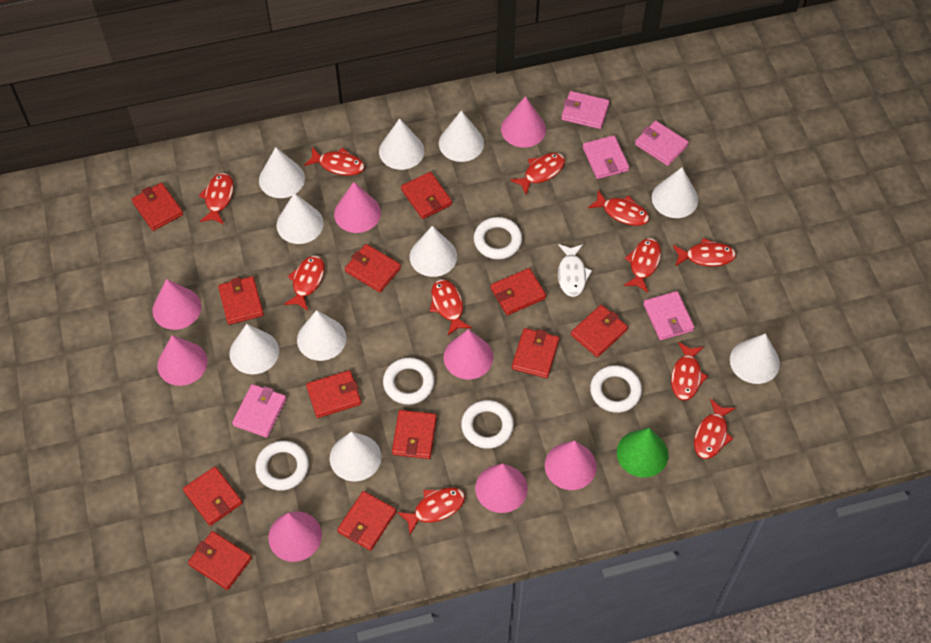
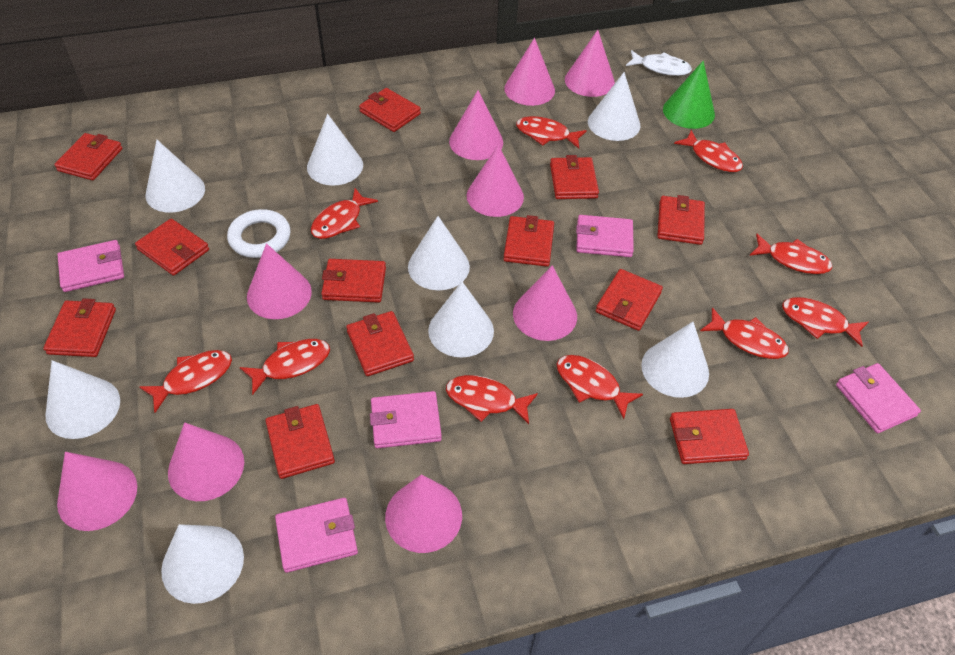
pink cone: [152,279,201,330] [157,335,207,386] [268,511,322,562] [334,182,381,233] [444,329,493,379] [475,464,528,513] [501,96,546,148] [545,441,597,490] = 8 -> [57,452,137,531] [168,422,244,501] [247,243,312,319] [385,474,462,553] [449,90,503,160] [467,145,524,217] [504,38,555,106] [513,265,577,341] [565,30,615,97] = 9
red fish: [199,173,234,224] [284,256,325,311] [304,147,365,176] [397,488,465,535] [430,279,472,335] [510,153,565,195] [588,190,649,226] [624,238,661,292] [671,342,708,400] [673,238,736,267] [694,399,736,459] = 11 -> [139,350,232,413] [240,339,330,395] [311,188,378,239] [446,375,538,424] [516,116,587,149] [557,355,643,419] [674,130,743,172] [700,307,789,359] [750,234,833,274] [782,297,868,347] = 10
white cone: [230,324,279,374] [259,147,305,198] [276,193,324,244] [297,310,346,361] [330,432,381,481] [379,118,424,170] [410,226,457,277] [439,111,484,162] [652,167,698,218] [730,333,780,384] = 10 -> [45,360,120,439] [146,140,205,213] [161,524,244,604] [307,114,363,186] [408,216,470,290] [428,282,494,358] [588,72,640,141] [641,322,709,398] = 8
white ring: [255,441,309,491] [383,358,435,405] [461,400,514,449] [474,217,522,260] [590,365,642,413] = 5 -> [227,209,290,258] = 1

